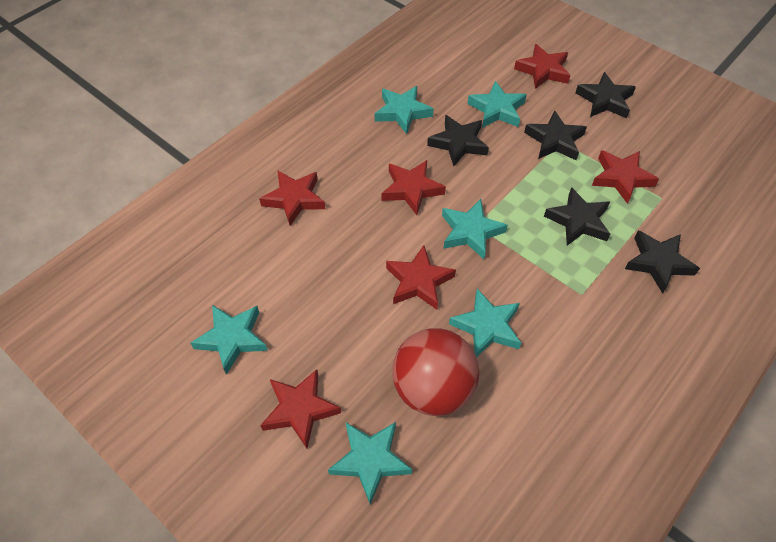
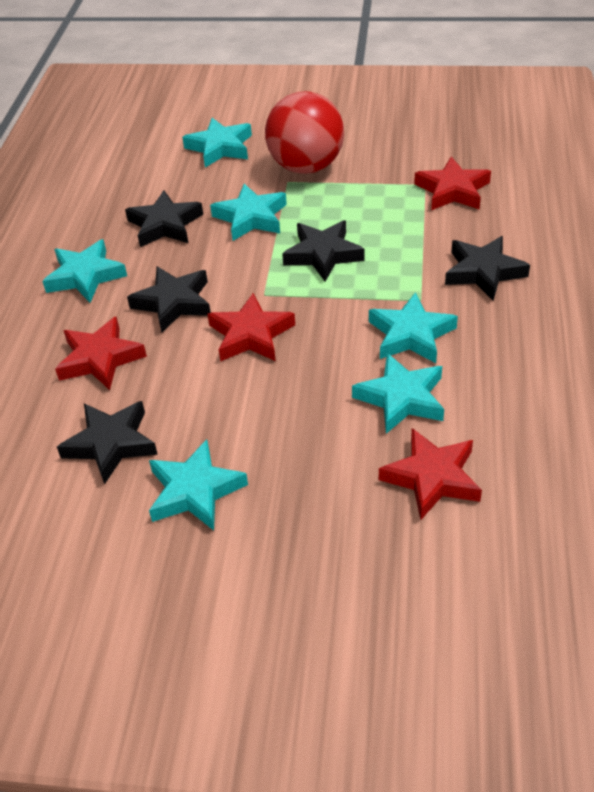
red star: [259,170,325,226] [260,369,341,448] [382,160,446,215] [386,245,456,310] [514,44,571,89] [592,150,659,204] = 6 -> [55,317,147,390] [208,293,295,362] [379,428,482,520] [414,156,491,210] = 4

